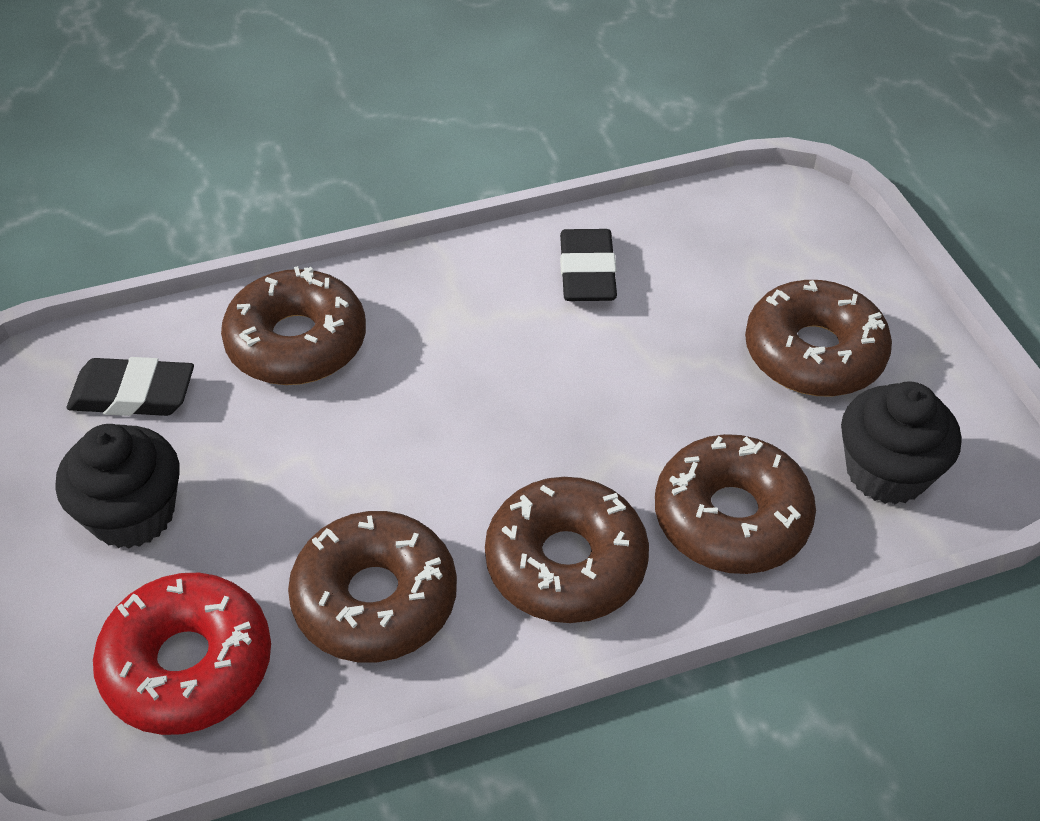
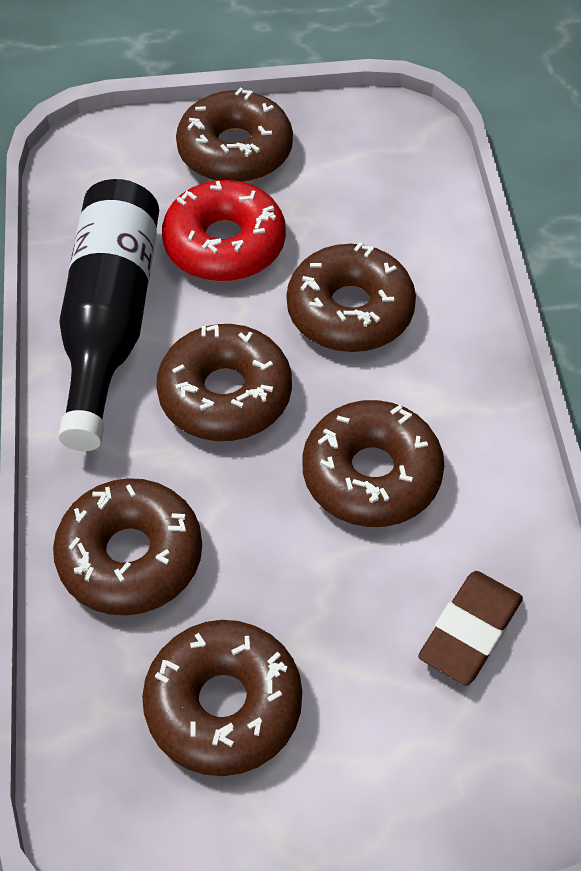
black bottle: none = 0 -> [58,179,159,451] = 1
black cupcake: [56,424,179,548] [841,381,961,505] = 2 -> none = 0
black eraser: [66,357,194,416] [560,229,617,301] = 2 -> none = 0
brown donut: [221,266,366,385] [288,511,457,662] [485,477,649,623] [655,434,816,574] [745,280,892,396] = 5 -> [53,478,202,616] [142,620,302,776] [156,324,292,441] [176,88,293,182] [287,242,416,352] [302,400,444,527] = 6
brown eraser: none = 0 -> [418,571,523,686] = 1

